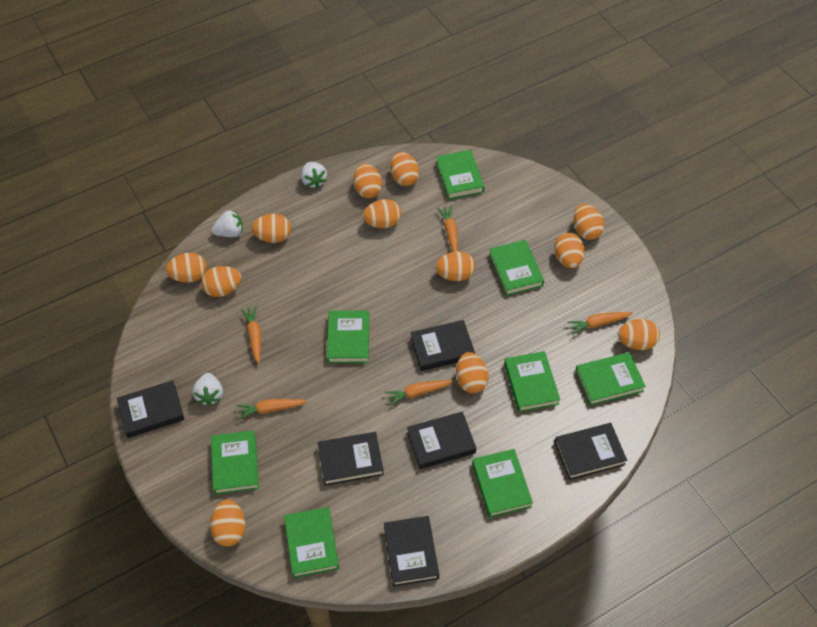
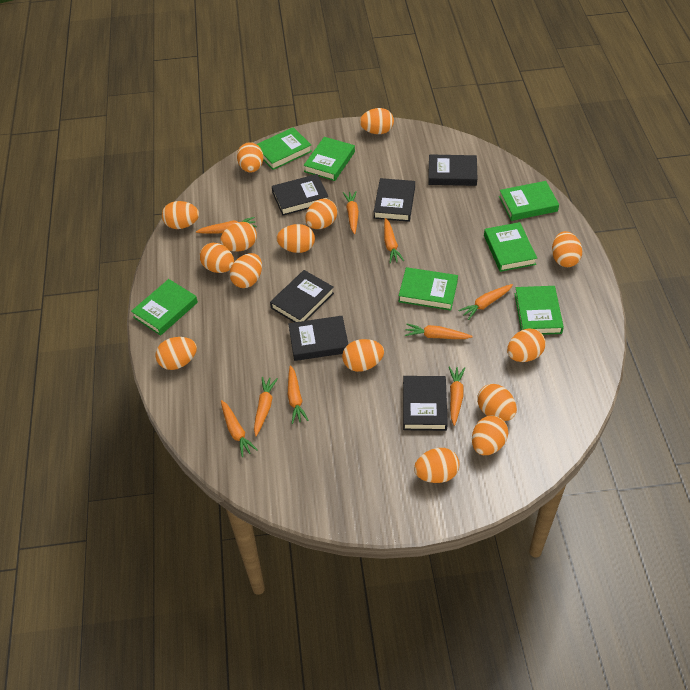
green book: [211,430,259,495] [284,507,339,578] [327,310,369,363] [436,150,485,200] [472,449,533,518] [489,240,544,296] [504,351,560,412] [576,352,646,406] = 8 -> [131,279,198,336] [257,127,312,170] [304,137,355,181] [398,267,458,311] [484,222,537,272] [499,181,559,221] [515,286,564,335] = 7
orange carrot: [236,399,307,420] [241,306,261,364] [385,380,453,406] [437,206,458,252] [567,312,633,335] = 5 -> [196,217,257,234] [221,400,258,457] [254,377,278,436] [288,365,309,424] [343,191,359,234] [384,218,404,263] [405,323,473,339] [449,366,465,426] [458,284,513,320] = 9
orange egg: [166,253,207,283] [201,266,241,297] [210,499,245,546] [251,214,291,243] [353,163,382,199] [363,199,401,229] [390,152,419,186] [435,251,475,281] [456,352,489,393] [554,233,585,268] [573,204,605,240] [618,319,660,350] = 12 -> [155,337,197,370] [162,201,199,229] [200,243,234,273] [220,222,257,251] [230,253,262,288] [237,142,264,173] [276,224,315,253] [305,199,337,229] [342,339,384,372] [360,108,394,134] [414,448,460,483] [472,416,508,455] [477,384,517,421] [507,329,546,362] [552,231,582,267] = 15
white strawberry: [192,373,223,406] [211,210,243,237] [301,162,327,189] = 3 -> none = 0

